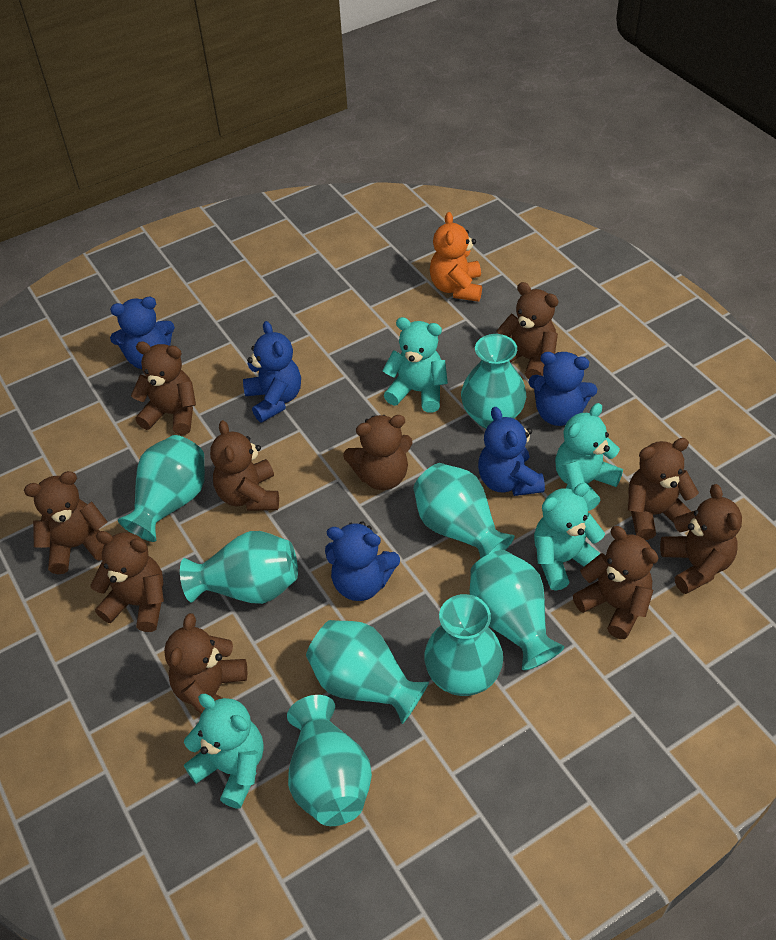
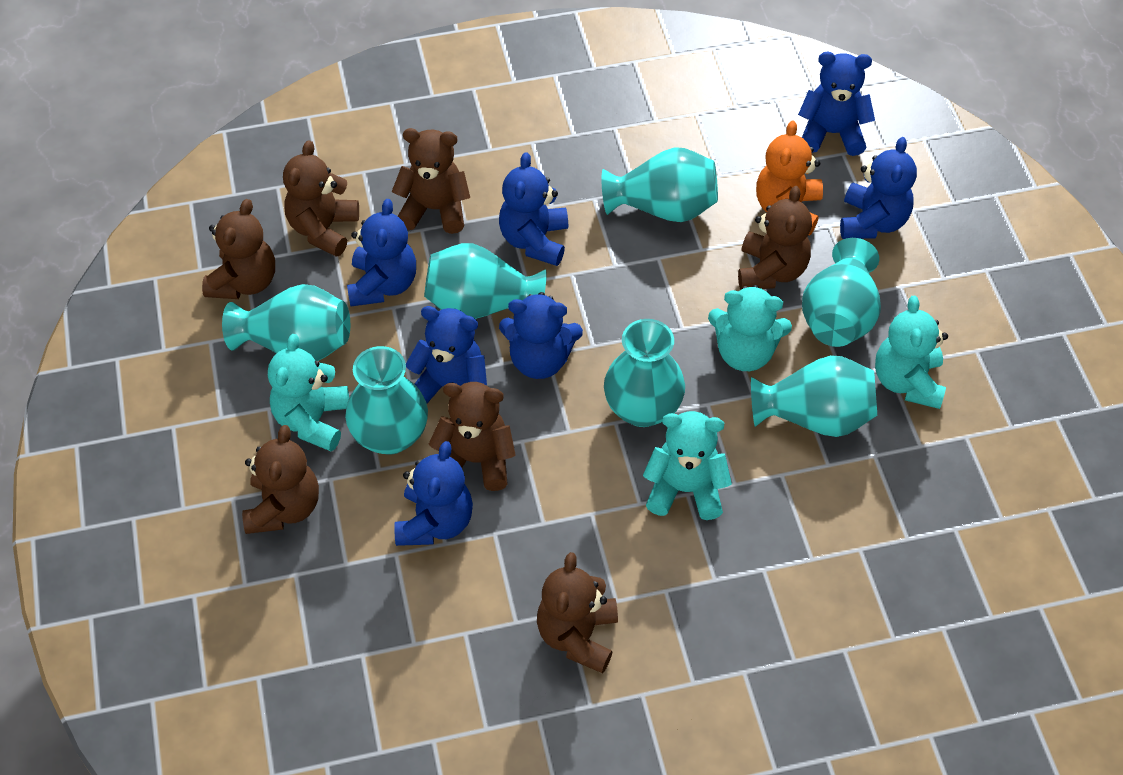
blue teddy bear: [110,297,175,369] [243,321,301,423] [325,521,400,601] [478,407,545,496] [529,352,597,426] = 5 -> [347,199,416,307] [394,441,473,546] [406,306,487,403] [499,152,568,266] [499,292,583,379] [798,52,875,156] [840,137,917,239] = 7
brown teddy bear: [24,471,108,574] [90,531,164,632] [131,342,196,435] [164,613,247,714] [210,420,279,511] [343,415,413,490] [497,282,558,379] [573,526,658,639] [628,438,699,540] [660,484,742,594] = 10 -> [202,199,275,299] [242,425,319,534] [283,140,359,257] [392,128,470,234] [428,382,516,491] [537,552,618,673] [738,186,812,290] = 7
turquoise vase: [118,435,205,542] [180,531,298,604] [287,695,372,826] [306,620,429,724] [413,463,515,559] [424,594,503,696] [461,334,526,429] [470,550,564,670] = 8 -> [222,284,350,361] [345,346,428,455] [424,243,547,319] [602,147,718,222] [604,319,685,427] [751,355,877,437] [802,238,881,347] = 7

